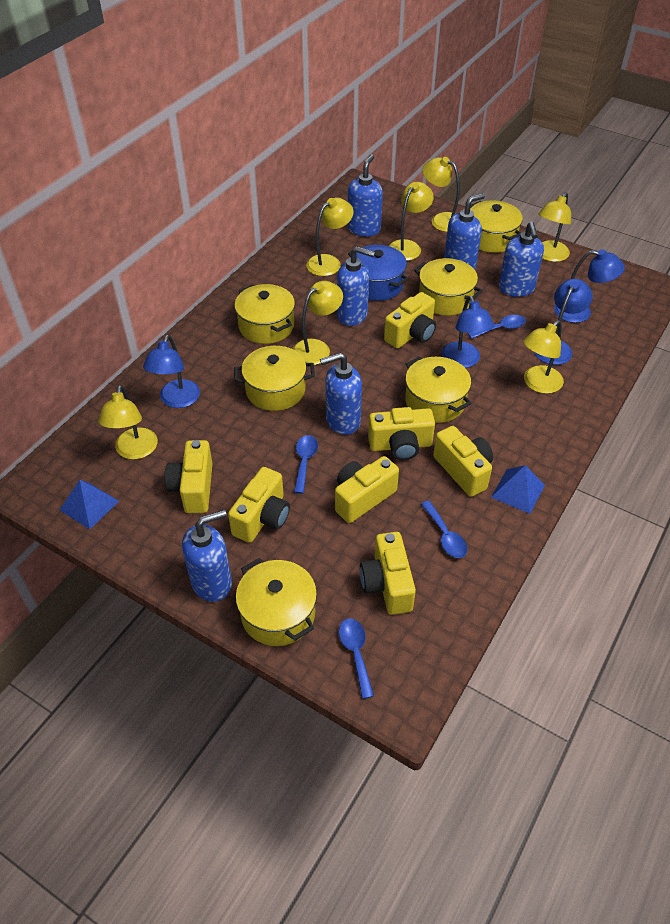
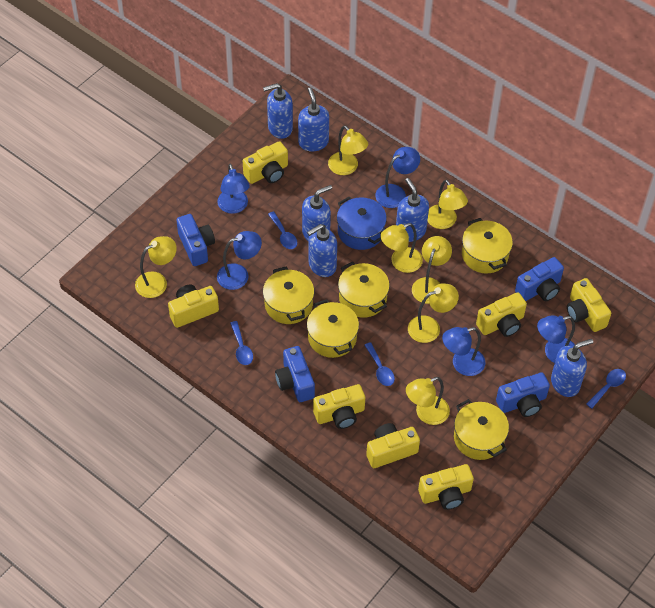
blue camera: none = 0 -> [176,214,215,266] [275,346,315,402] [496,372,550,417] [515,257,564,301] = 4
blue lamp: [143,335,200,408] [442,296,494,368] [534,279,593,365] [554,249,625,323] = 4 -> [217,164,250,214] [217,231,262,290] [375,147,420,208] [442,327,485,376] [537,315,575,363] = 5
blue pyramid: [60,480,119,529] [491,465,545,514] = 2 -> none = 0
yellow pot: [234,284,295,344] [234,346,315,411] [236,558,317,646] [405,356,472,423] [414,258,483,316] [470,200,523,253] = 6 -> [263,266,314,324] [307,299,359,358] [338,261,390,318] [454,399,509,460] [462,218,513,274] = 5

